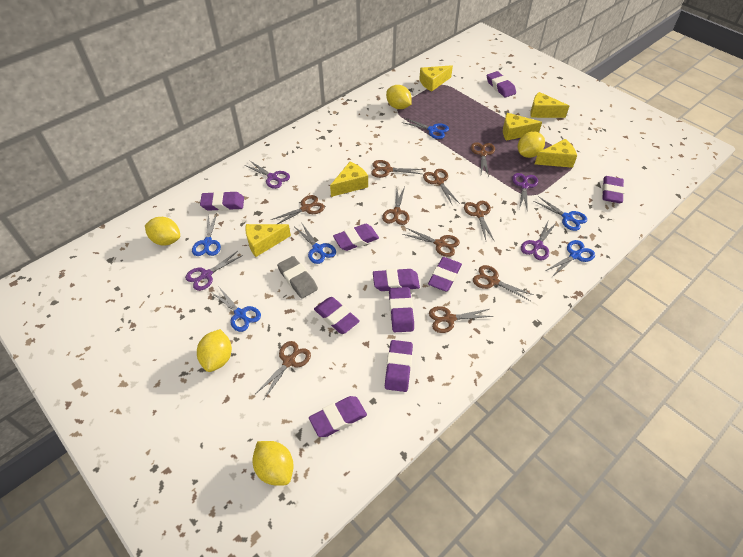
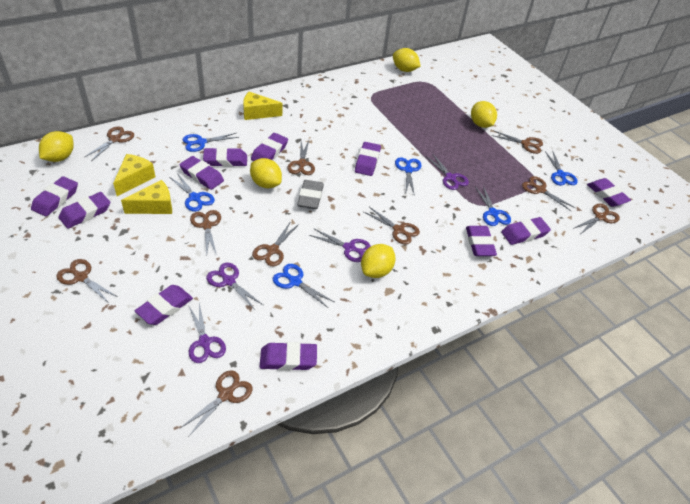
purple eraser: [200,191,244,211] [309,396,367,437] [314,297,360,334] [333,224,379,251] [373,268,420,291] [385,340,413,392] [389,287,414,332] [428,257,462,292] [487,71,516,97] [602,176,624,203] = 10 -> [31,176,78,217] [59,192,110,229] [135,285,193,325] [179,156,224,190] [203,147,247,167] [251,133,288,161] [260,342,317,371] [355,142,381,176] [466,226,497,256] [501,217,551,245] [587,178,631,206] = 11
yellow cheese: [245,224,291,257] [330,162,368,197] [419,65,453,92] [503,113,542,141] [530,92,569,118] [535,139,577,168] = 6 -> [113,154,155,196] [121,180,172,214] [243,92,282,120] = 3

